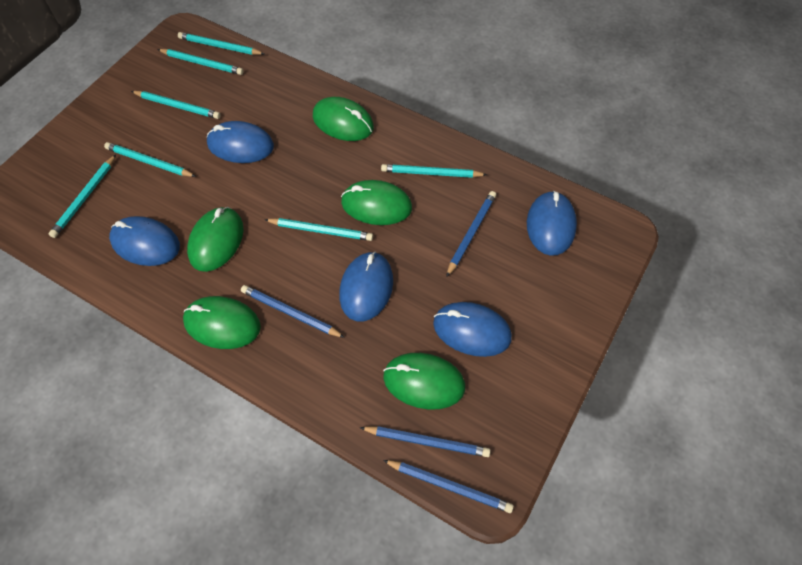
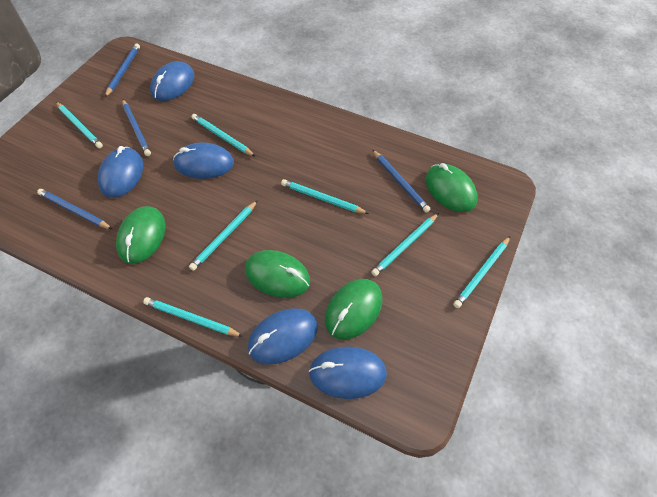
green mouse: [183,296,261,349] [187,207,244,272] [313,97,374,141] [341,180,412,225] [383,353,465,410] = 5 -> [116,206,166,264] [245,250,310,298] [325,279,383,340] [425,163,477,212] = 4

